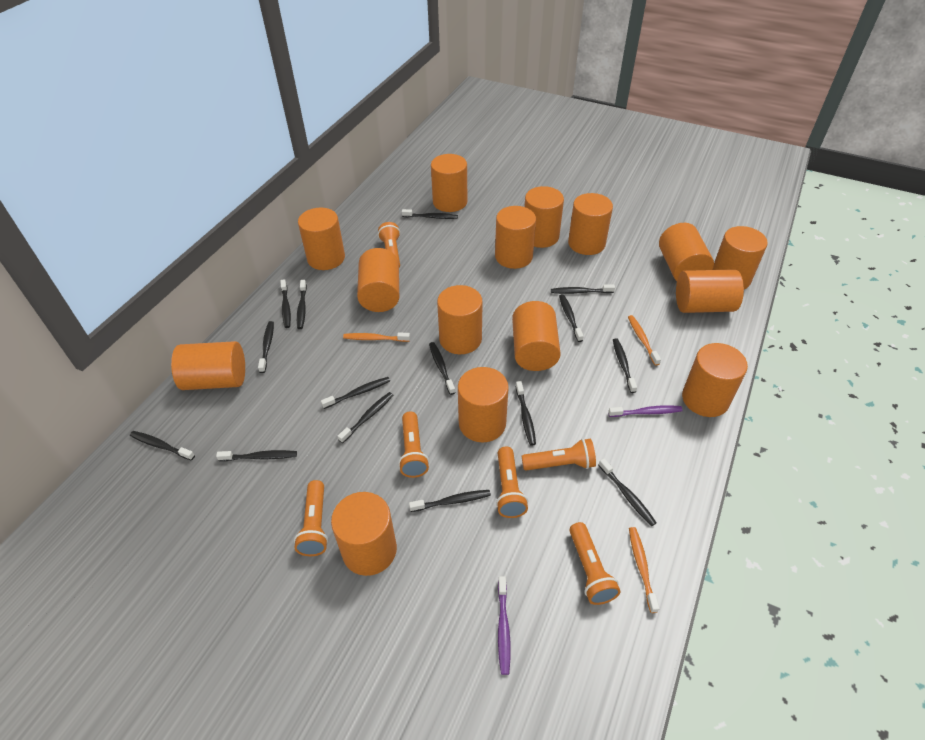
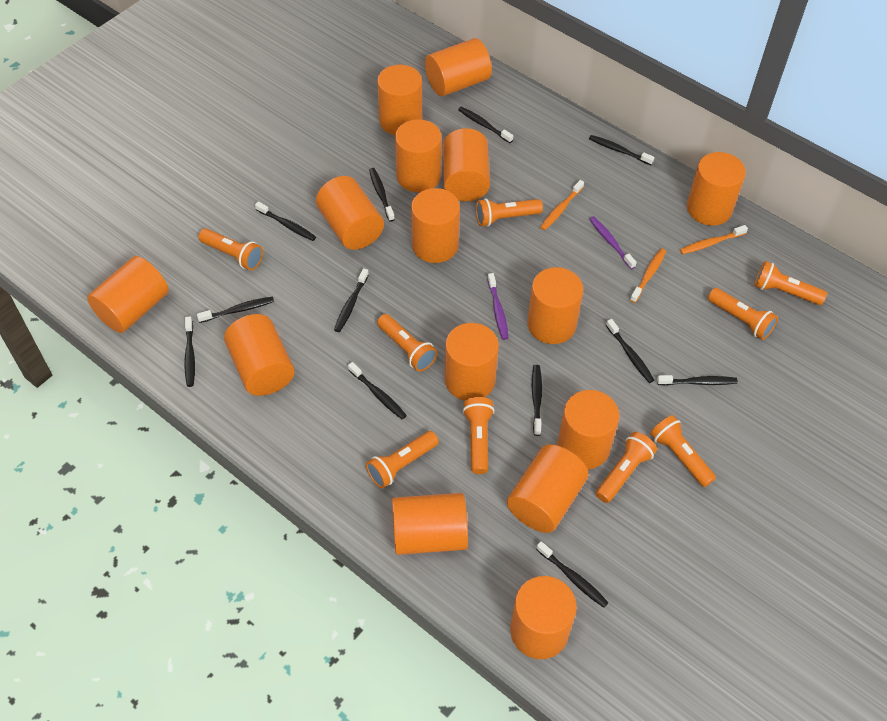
black toothbrush: [130,431,195,460] [216,450,297,461] [258,321,274,373] [280,279,291,328] [297,280,307,329] [321,377,390,409] [338,392,393,443] [402,209,458,219] [409,490,491,512] [429,342,456,395] [516,381,536,446] [551,284,615,294] [559,294,584,342] [599,458,657,526] [613,338,637,393] = 15 -> [184,316,195,387] [197,296,274,323] [255,202,316,241] [334,268,369,332] [348,362,407,419] [369,168,395,222] [458,107,513,143] [532,365,542,436] [536,541,609,608] [589,135,655,165] [606,319,654,383] [657,375,738,385] = 12
orange flashlight: [294,480,328,556] [378,222,400,268] [398,412,429,478] [496,447,528,518] [522,438,596,471] [569,522,621,605] = 6 -> [199,228,263,270] [366,431,439,488] [377,314,437,371] [463,397,494,474] [476,198,543,227] [596,432,657,503] [650,415,716,487] [708,288,778,340] [754,261,827,305] = 9

